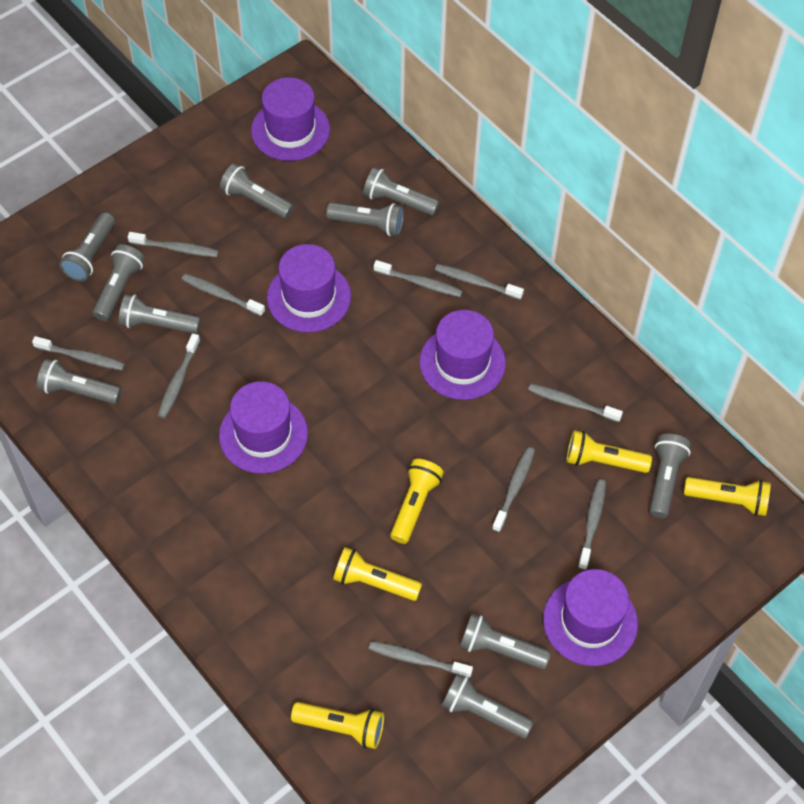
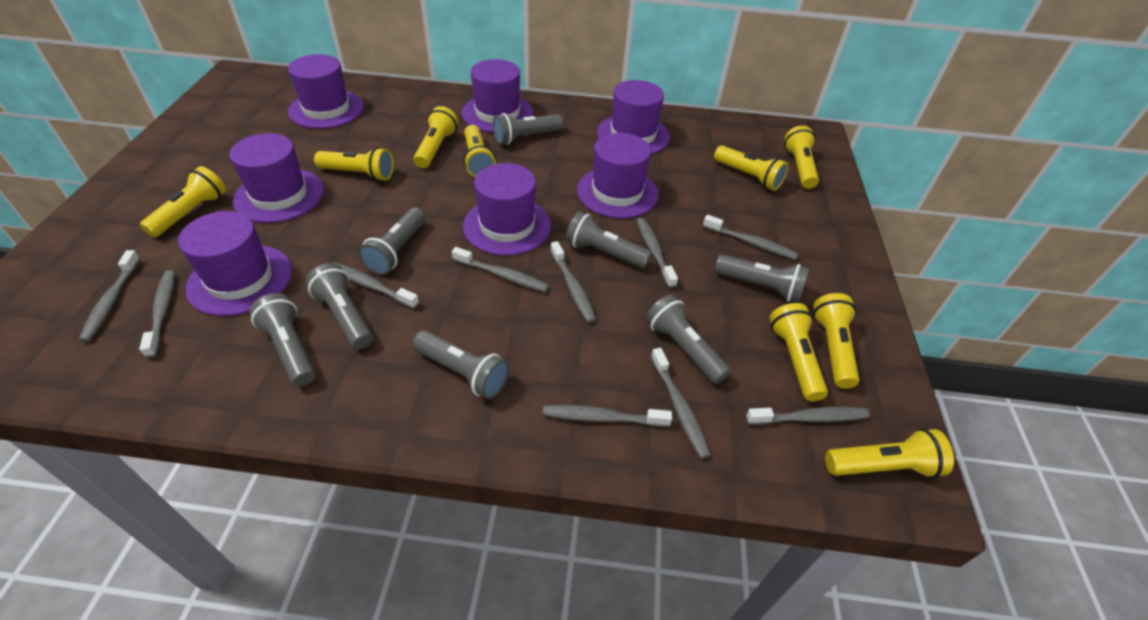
grey flashlight: [37,359,122,404] [60,212,115,281] [93,244,145,321] [119,294,201,334] [220,163,294,219] [326,202,404,236] [363,167,439,216] [442,673,534,738] [460,614,551,669] [649,434,691,518] = 10 -> [250,293,316,387] [306,263,373,349] [358,207,425,275] [413,331,510,399] [493,113,563,145] [565,211,652,268] [645,295,731,384] [715,255,809,303] = 8
purple hat: [219,381,308,474] [251,77,330,161] [267,244,351,333] [419,310,506,400] [543,569,638,666] = 5 -> [178,211,292,316] [229,133,324,223] [288,54,364,129] [462,59,533,133] [463,163,551,256] [577,133,658,218] [597,80,670,154] = 7
yellow flashlight: [291,702,384,749] [333,547,422,601] [390,459,444,544] [567,430,652,473] [684,477,771,516] = 5 -> [140,166,226,237] [314,147,394,181] [413,106,458,168] [464,125,496,177] [714,145,789,191] [770,303,828,402] [784,126,819,189] [813,293,859,389] [825,428,954,478] = 9

